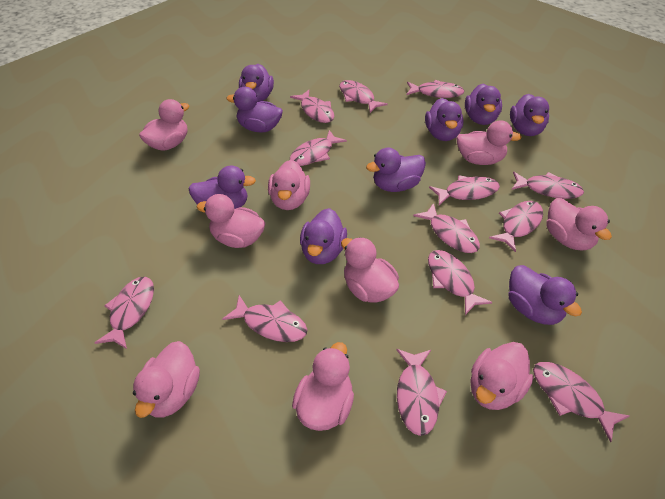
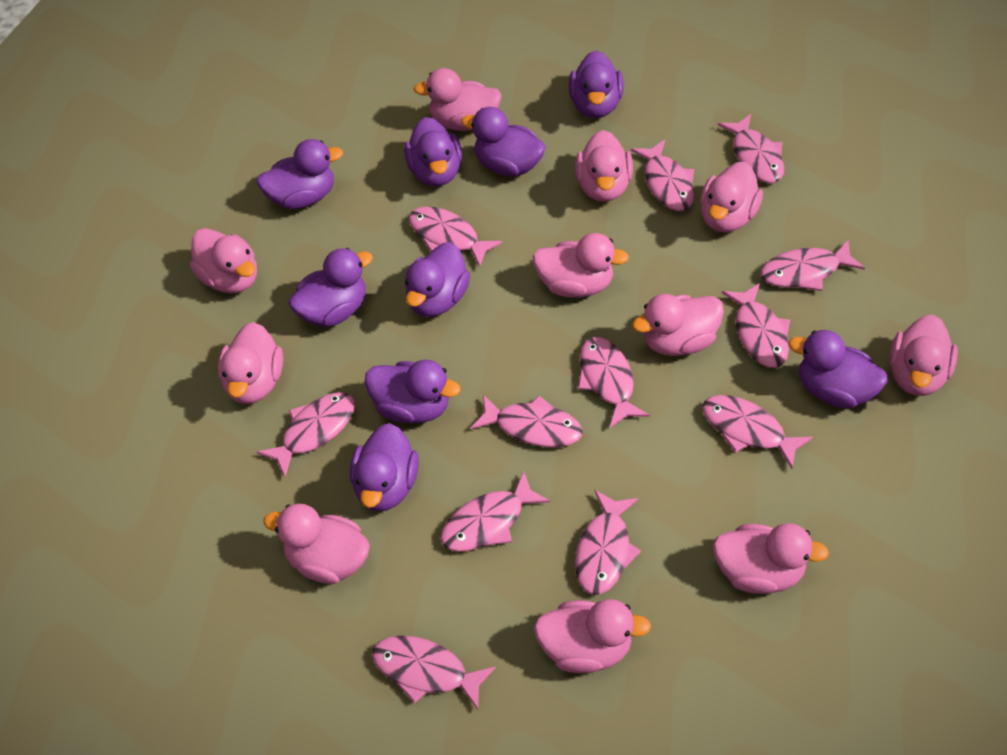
pink duck: [133,341,200,418] [139,99,189,151] [196,194,265,248] [268,160,310,210] [292,342,354,431] [341,237,399,303] [456,120,522,165] [470,342,533,410] [546,198,612,250] = 9 -> [190,228,257,293] [218,322,283,404] [263,503,370,584] [413,68,502,131] [533,233,629,297] [534,599,651,673] [575,130,633,202] [632,294,724,356] [700,162,763,232] [713,523,829,594] [889,315,958,396] = 11
pink fish: [94,277,154,349] [222,295,308,342] [290,90,334,123] [290,130,347,166] [339,80,388,113] [396,349,447,436] [406,80,464,98] [413,203,480,253] [428,250,492,315] [429,175,500,205] [489,201,543,252] [511,172,584,199] [533,362,629,442] = 13 -> [256,392,355,477] [372,636,496,710] [409,206,502,267] [440,471,550,552] [470,394,583,447] [575,490,641,595] [578,337,650,428] [631,140,694,211] [702,395,813,469] [718,114,784,183] [722,283,790,368] [760,240,865,291] = 12

